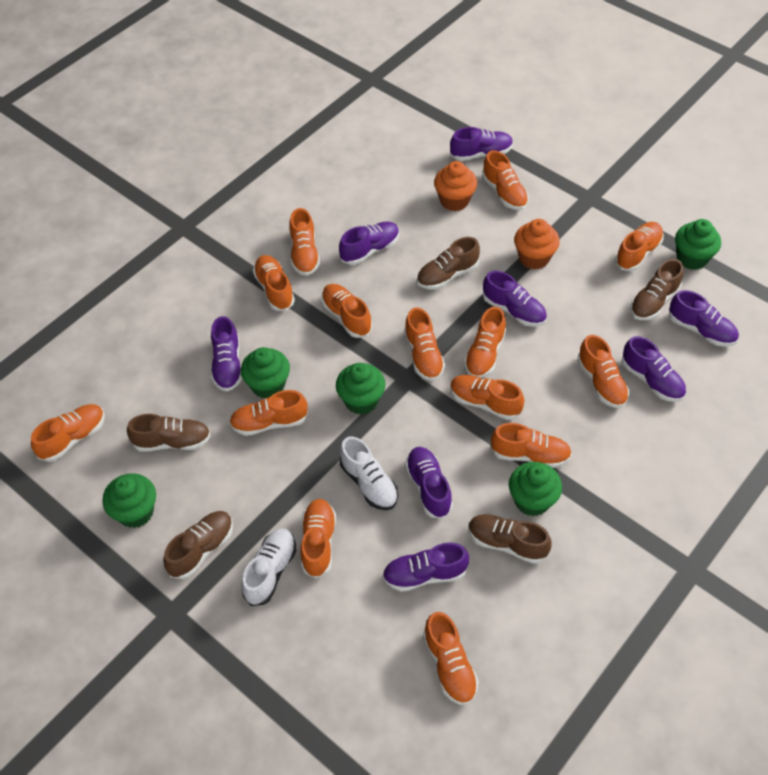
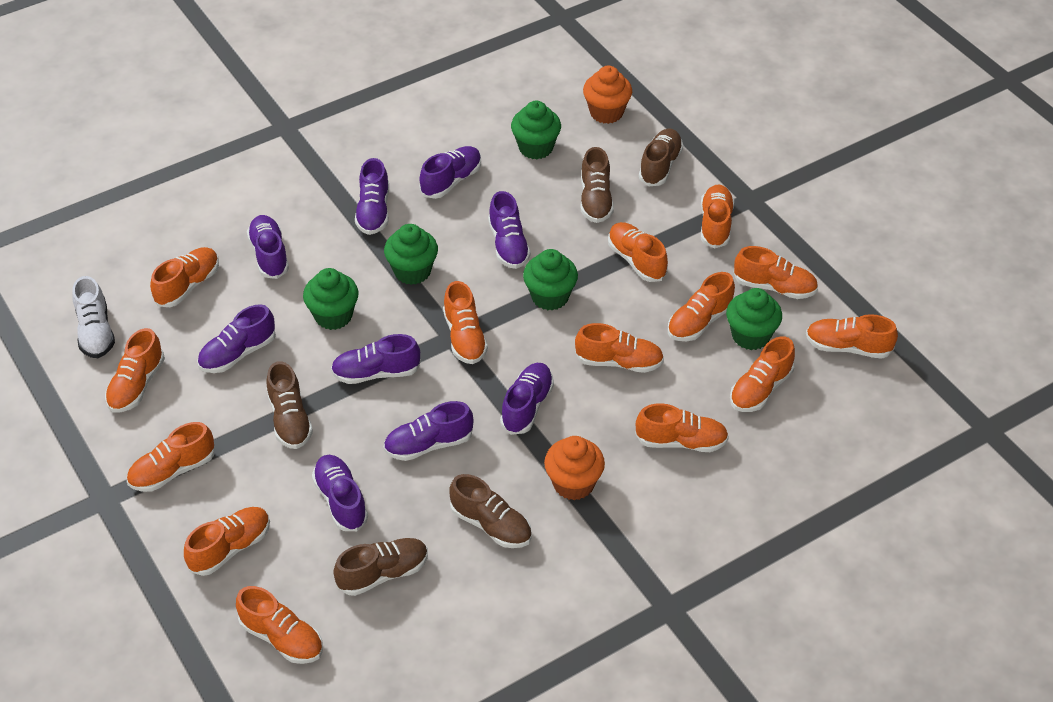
purple shoe: [211,316,243,392] [339,221,399,265] [382,542,469,592] [405,447,453,519] [450,127,513,161] [483,271,547,327] [622,336,686,402] [669,290,739,347] = 8 -> [197,304,276,373] [247,215,289,279] [312,455,368,531] [331,334,421,384] [355,158,389,235] [384,401,474,461] [419,146,481,199] [488,191,531,269] [500,363,554,435] = 9
white shoe: [242,529,296,606] [340,437,398,510] = 2 -> [72,276,115,358] = 1

